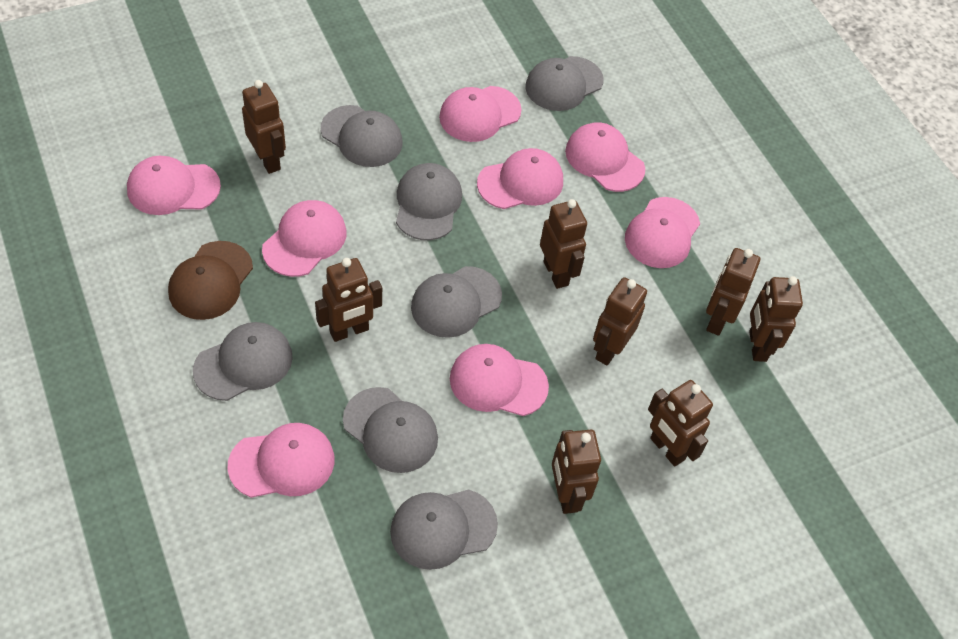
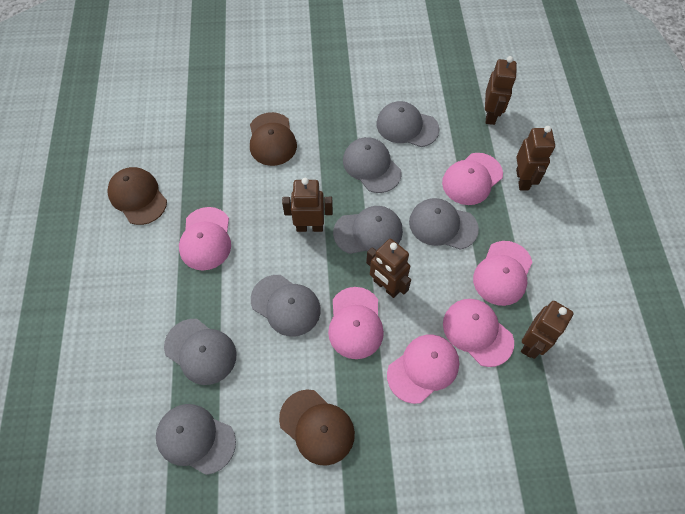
brown cap: [168,241,253,320] = 1 -> [107,167,167,225] [250,112,297,166] [279,390,355,466] = 3
brown robot: [242,80,286,174] [315,258,382,342] [540,199,587,289] [552,430,601,514] [593,277,647,366] [648,380,713,467] [706,248,760,336] [749,276,803,362] = 8 -> [282,178,333,232] [366,239,411,298] [485,56,517,125] [516,126,555,190] [521,301,574,359] = 5
pink cap: [127,156,221,215] [228,423,335,498] [262,200,346,277] [439,86,521,142] [450,344,549,416] [477,148,563,209] [565,122,645,192] [625,197,700,268] = 8 -> [179,207,231,271] [328,287,384,359] [387,334,459,404] [442,153,503,205] [443,299,514,367] [473,241,533,306] = 6

